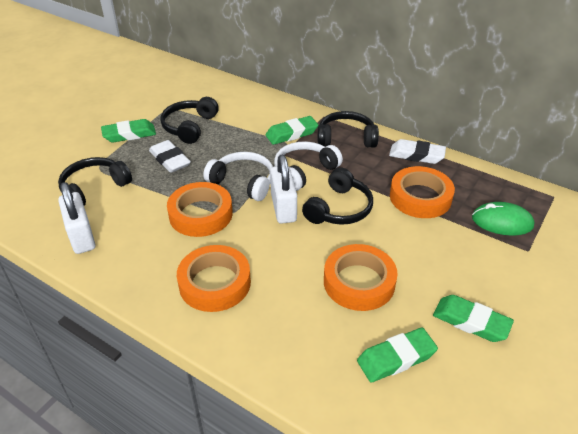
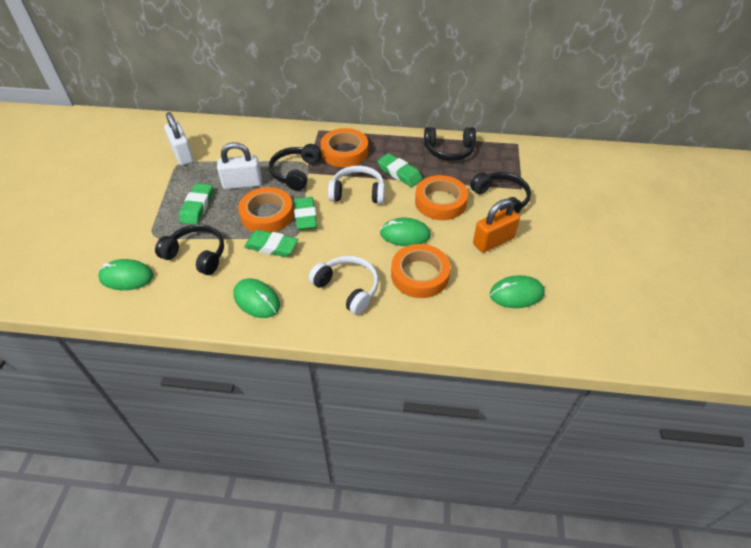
green mouse: [472,202,535,236] = 1 -> [98,259,154,290] [234,279,280,318] [380,218,431,246] [490,275,545,308] = 4
orange padlock: none = 0 -> [473,199,520,252] = 1
white eraser: [149,140,191,173] [389,139,446,164] = 2 -> none = 0

